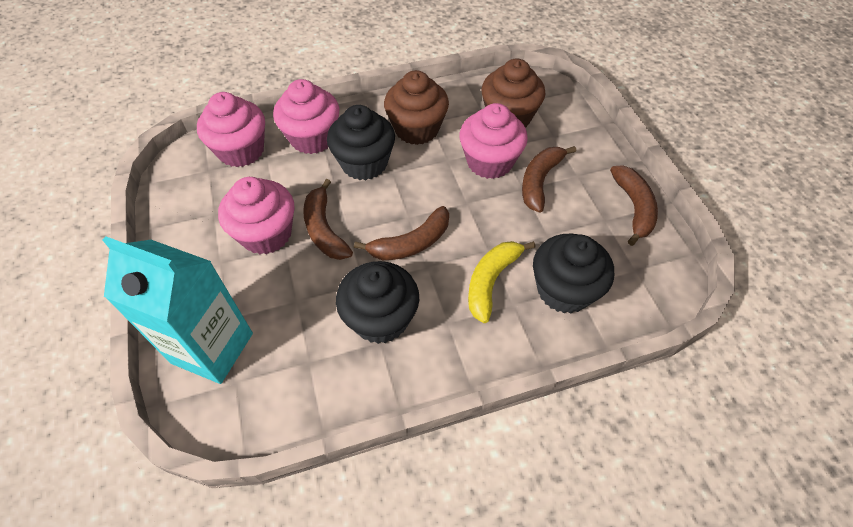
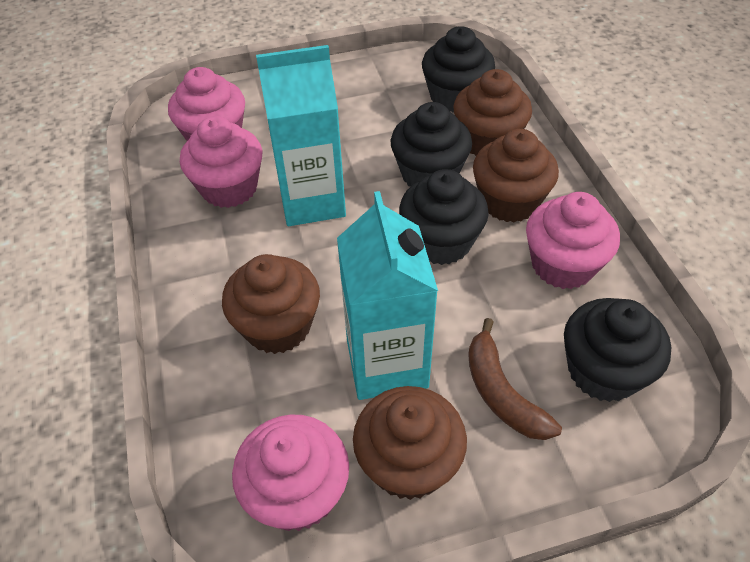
black cupcake: [327,105,395,180] [336,261,419,344] [533,234,614,313] = 3 -> [391,102,472,187] [399,169,489,265] [422,26,495,113] [564,298,671,402] = 4
brown banana: [303,179,353,260] [354,206,449,260] [522,146,576,212] [610,166,658,246] = 4 -> [468,318,562,440] = 1
brown cupcake: [384,70,449,145] [481,59,546,128] = 2 -> [222,254,320,354] [353,386,467,500] [453,69,532,156] [473,129,559,222] = 4
turquoise carton: [103,236,253,384] = 1 -> [256,45,346,226] [337,191,438,400] = 2
yellow banana: [468,241,536,323] = 1 -> none = 0

